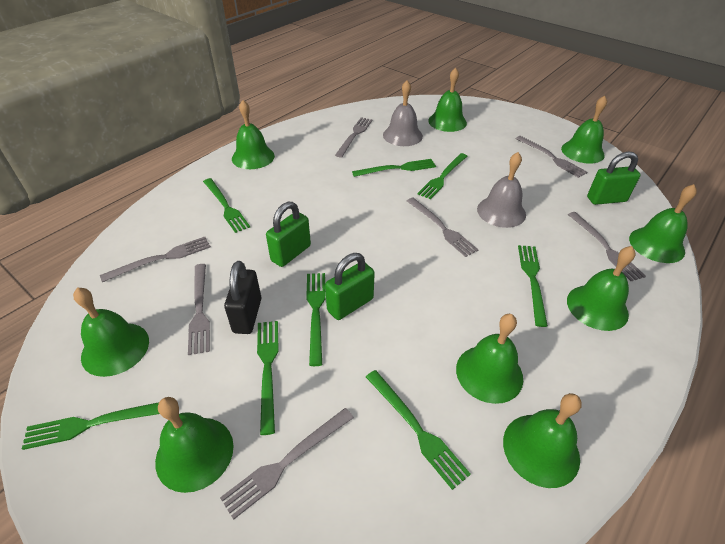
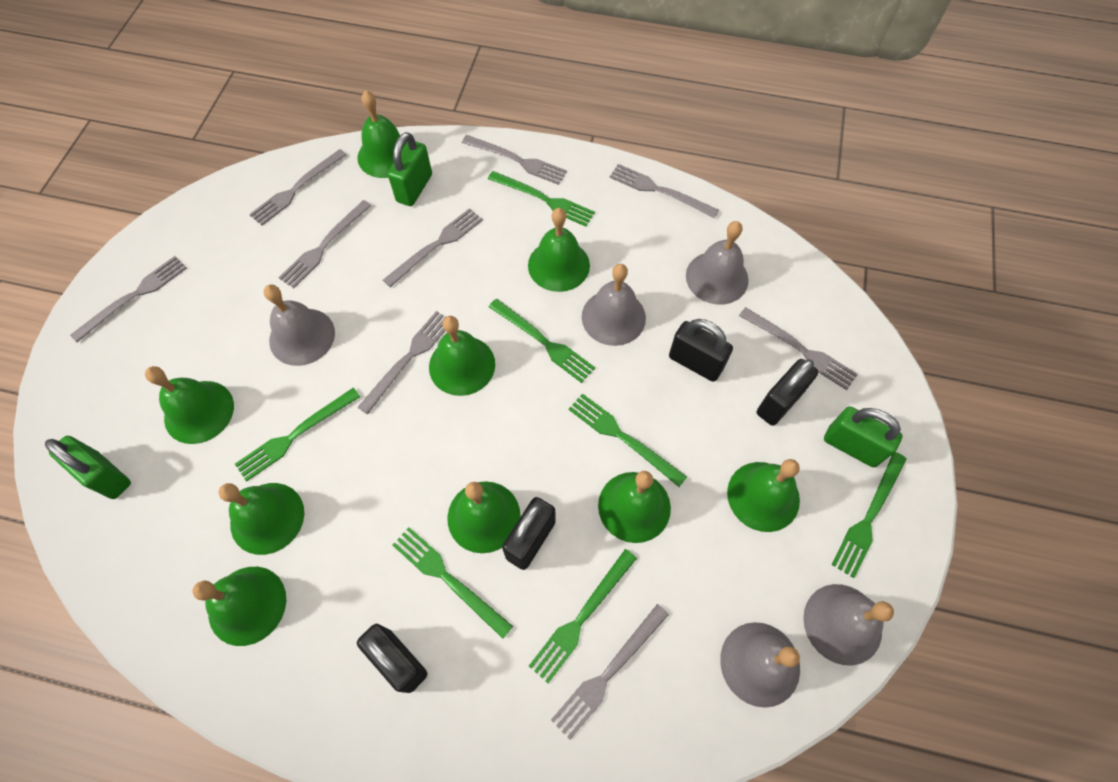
black padlock: [224,261,261,334] = 1 -> [357,624,427,693] [502,497,556,570] [669,319,733,382] [757,359,818,426] = 4
green fork: [22,402,160,450] [203,178,250,233] [257,321,279,435] [306,273,326,366] [352,159,436,177] [366,370,471,490] [417,153,468,200] [518,245,548,327] = 8 -> [235,388,360,481] [392,527,513,639] [488,171,595,227] [489,299,595,383] [529,549,637,683] [569,394,687,487] [831,452,906,578] = 7
grey bell: [383,80,423,146] [477,152,526,228] = 2 -> [264,285,335,366] [582,264,646,346] [686,221,749,305] [720,622,800,708] [803,584,894,666] = 5
grey fork: [100,237,211,282] [188,264,210,355] [220,408,354,520] [335,117,373,157] [407,198,478,257] [516,136,588,178] [568,212,646,281] = 7 -> [70,256,187,342] [249,149,347,226] [279,200,372,288] [357,311,445,414] [383,208,483,287] [462,135,567,185] [551,604,669,740] [609,164,719,218] [739,307,858,390] = 9

